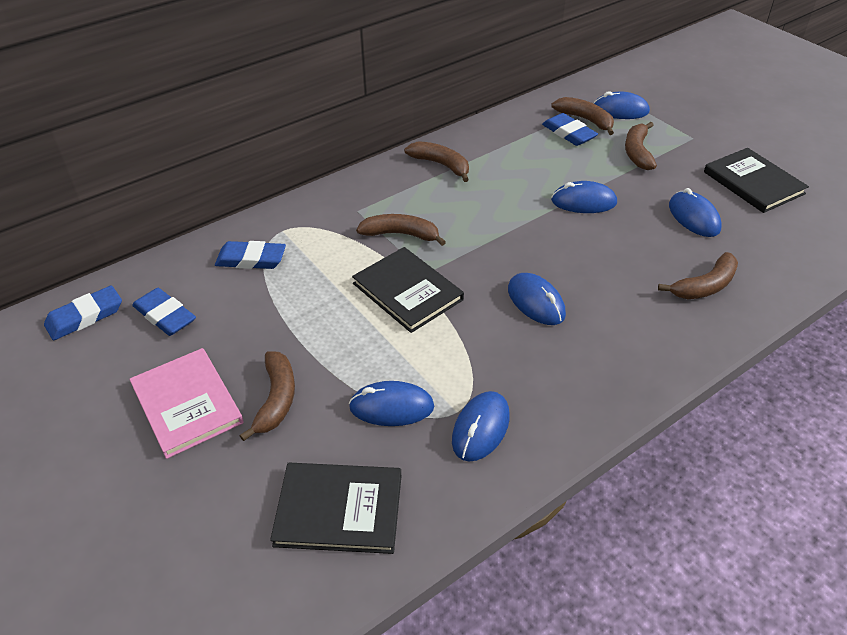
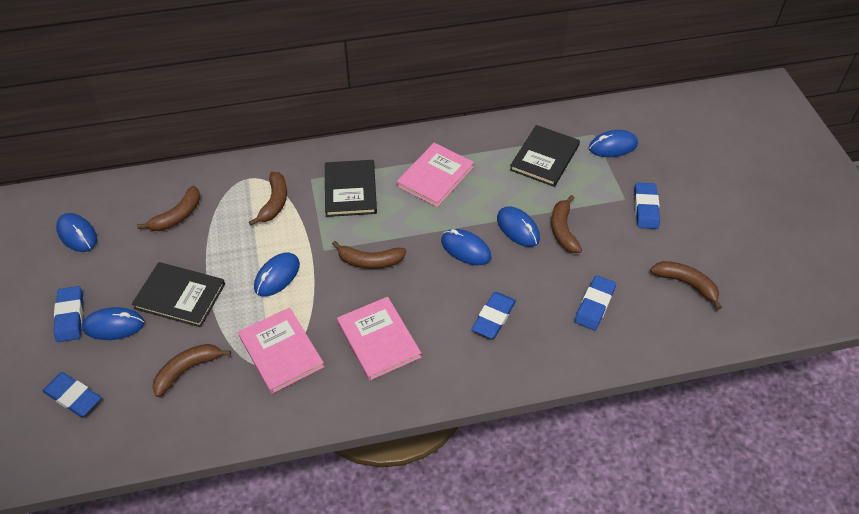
blue eraser: [44,285,122,341] [132,288,196,336] [215,241,286,269] [542,113,598,146] = 4 -> [43,372,101,417] [54,286,83,342] [472,292,516,339] [574,275,616,330] [634,183,660,229] = 5
pink book: [129,348,244,459] = 1 -> [238,307,324,394] [337,297,421,381] [397,143,474,207] = 3

